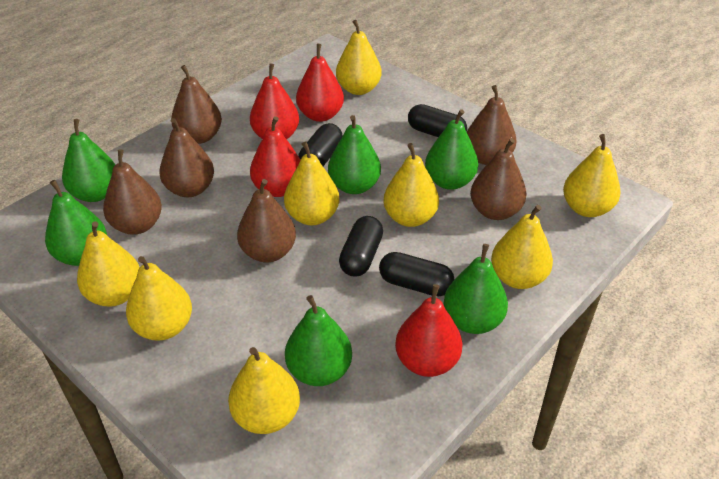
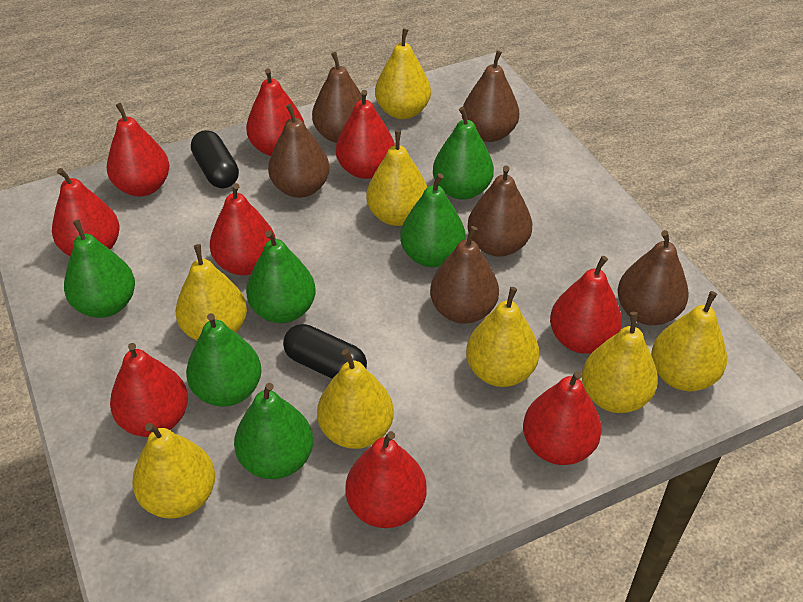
black capsule: [298,123,343,166] [339,216,383,276] [379,252,455,297] [408,104,467,137] = 4 -> [191,130,239,188] [283,324,367,379] = 2
red pear: [250,63,299,139] [250,116,300,197] [296,44,344,122] [395,284,462,377] = 4 -> [52,168,120,256] [107,103,170,196] [110,343,188,437] [210,183,276,275] [246,68,304,156] [336,90,395,179] [345,431,427,528] [523,371,602,465] [550,256,622,354] = 9

